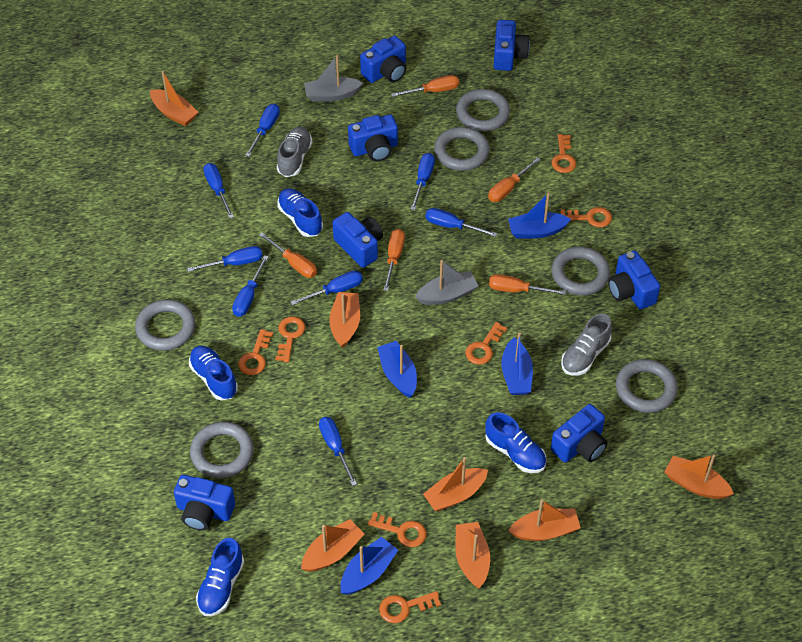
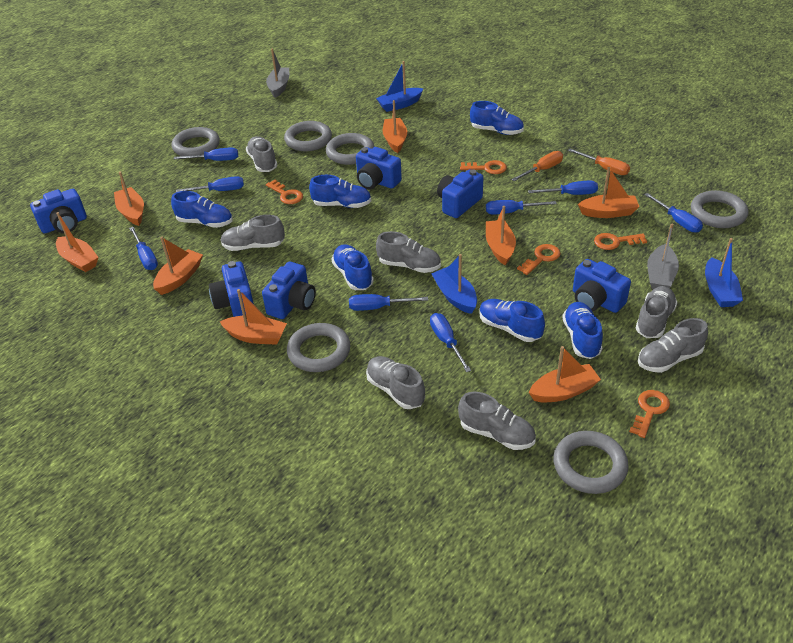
blue boat: [340,537,398,595] [377,341,417,398] [501,332,533,395] [508,192,571,238] = 4 -> [376,61,424,112] [431,254,477,314] [705,238,743,307] = 3
blue camera: [174,475,235,531] [333,212,383,268] [348,114,398,162] [360,36,407,83] [494,20,530,71] [551,404,608,462] [608,251,660,309] = 7 -> [30,189,87,233] [209,261,254,317] [262,261,316,319] [356,147,402,189] [437,169,483,218] [573,259,631,313] = 6
blue shoe: [189,346,238,400] [196,538,244,616] [277,188,323,237] [485,412,546,473] = 4 -> [171,191,233,228] [309,175,371,208] [332,244,374,290] [470,101,524,135] [479,299,545,342] [562,302,603,359] = 6
grey shoe: [277,127,312,177] [561,313,612,375] = 2 -> [220,215,285,251] [246,136,277,172] [366,356,425,409] [376,231,441,273] [458,392,536,450] [635,286,677,338] [638,318,708,373] = 7
orange boat: [150,71,198,126] [301,519,364,572] [329,292,360,348] [423,457,488,511] [455,522,490,588] [508,499,581,541] [665,454,734,499] = 7 -> [56,212,99,272] [114,171,144,226] [153,237,203,295] [220,289,287,345] [383,100,407,153] [486,206,516,265] [529,346,601,402] [578,167,639,218] = 8
orange key: [238,329,273,375] [275,316,305,362] [368,512,427,547] [379,591,441,623] [465,322,507,364] [551,134,576,173] [560,207,612,227] = 7 -> [266,180,303,204] [460,160,507,174] [517,244,560,275] [594,233,647,250] [629,390,670,438] = 5
orange screwdriver: [259,233,317,278] [383,229,405,291] [391,75,459,97] [488,157,541,202] [489,274,566,295] = 5 -> [511,151,563,181] [568,149,630,175] = 2

